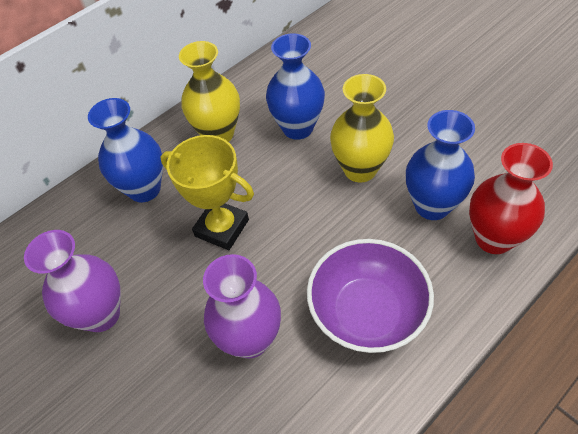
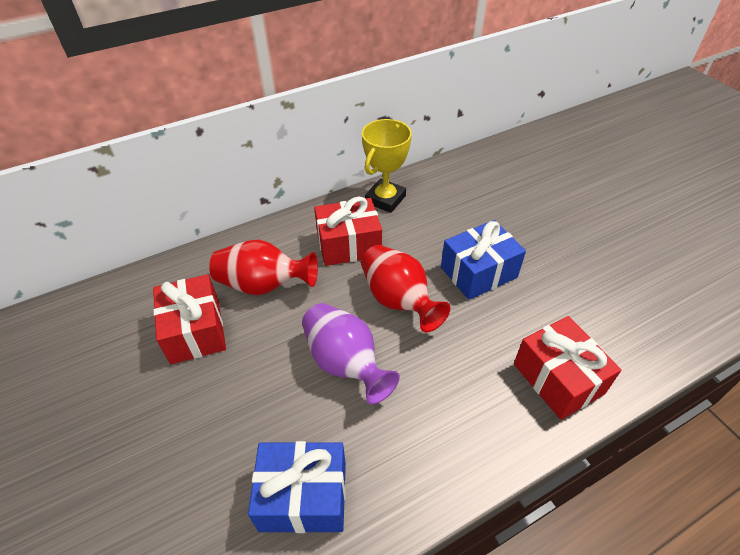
blue gift: none = 0 -> [248,441,346,533] [441,220,526,300] = 2
blue vase: [88,98,163,202] [266,33,325,140] [406,110,475,220] = 3 -> none = 0
purple bowl: [307,239,434,353] = 1 -> none = 0
purple vase: [24,230,121,332] [203,254,281,359] = 2 -> [302,303,400,405] = 1
red gift: none = 0 -> [153,274,226,364] [314,197,382,266] [514,316,622,420] = 3
red vase: [469,143,553,254] = 1 -> [209,240,318,295] [361,245,450,332] = 2
yellow vase: [179,41,240,142] [330,74,394,183] = 2 -> none = 0

